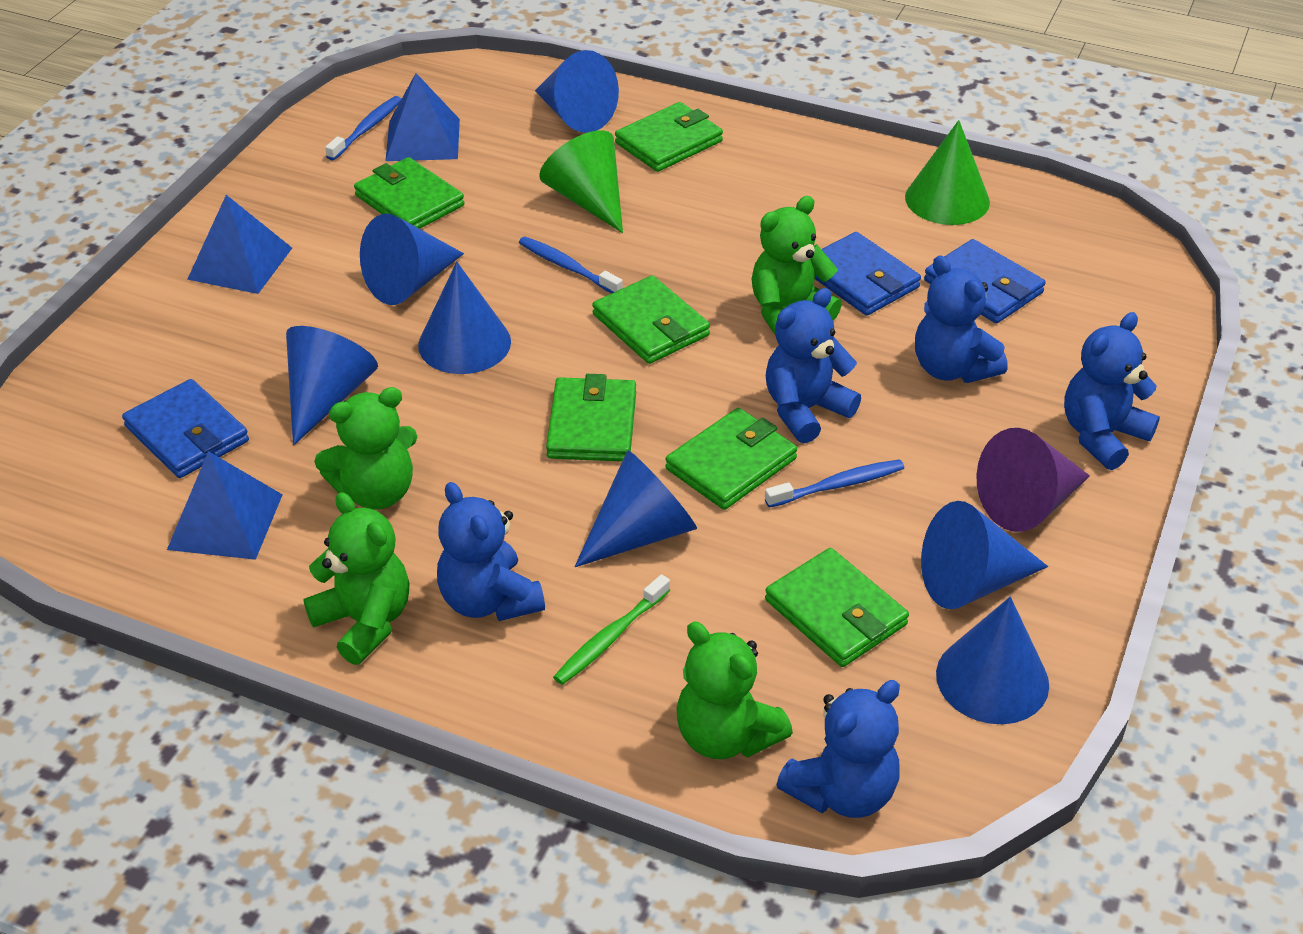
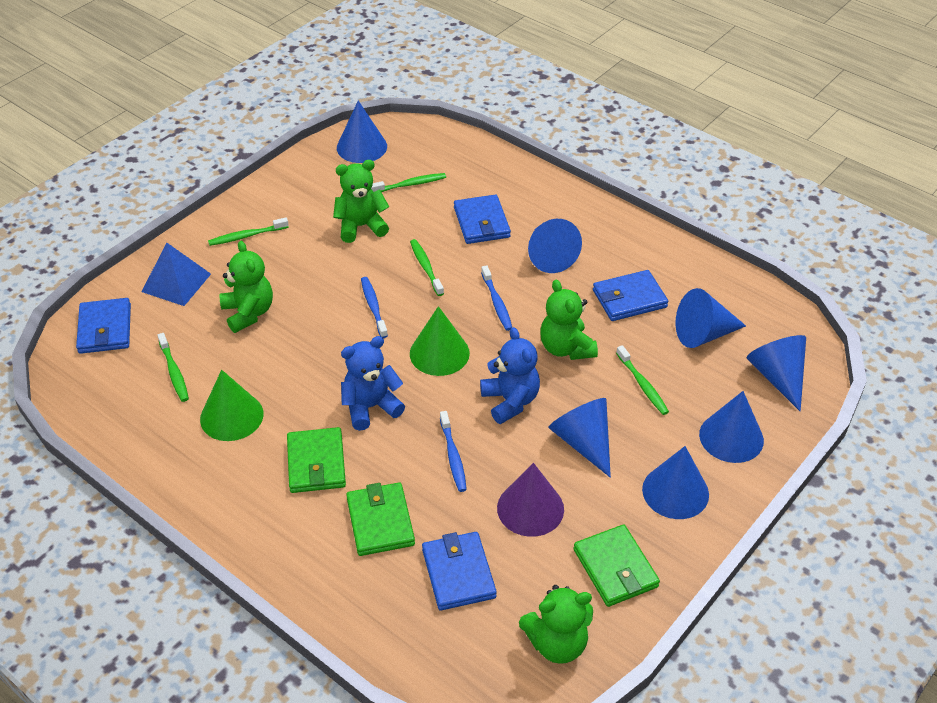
blue pyramid: [167,451,283,560] [187,195,292,294] [386,73,460,161] = 3 -> [141,243,211,306] = 1
blue teddy bear: [437,482,545,621] [766,288,861,443] [777,680,900,818] [915,255,1008,383] [1064,312,1160,470] = 5 -> [341,336,405,431] [480,327,540,424] = 2
blue wallet: [122,379,249,478] [815,232,921,316] [924,239,1046,323] = 3 -> [76,298,131,354] [422,532,497,611] [454,194,511,244] [593,270,668,321] = 4
green toothbrush: [553,574,670,685] = 1 -> [157,333,189,402] [208,217,289,246] [371,173,446,192] [410,239,444,296] [616,345,669,415] = 5
green wallet: [354,157,464,229] [546,374,636,461] [592,275,710,364] [615,102,723,172] [665,408,797,510] [765,548,909,667] = 6 -> [287,427,346,493] [346,483,415,556] [573,524,660,607] = 3

